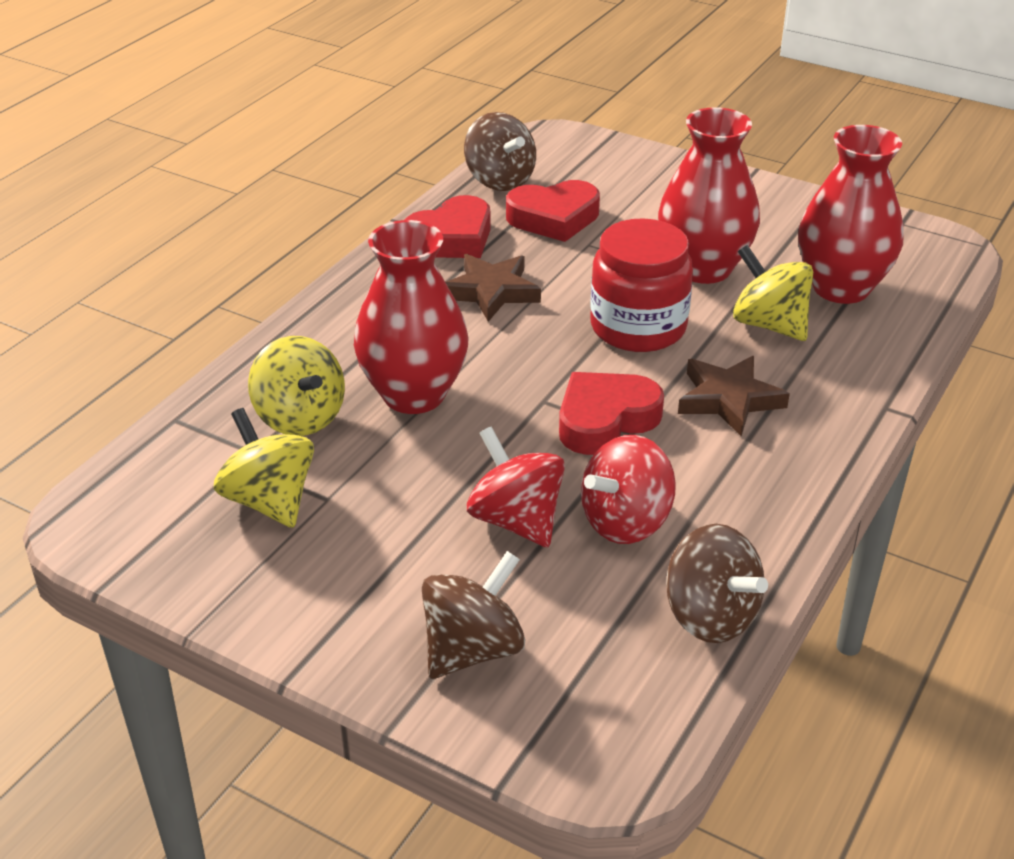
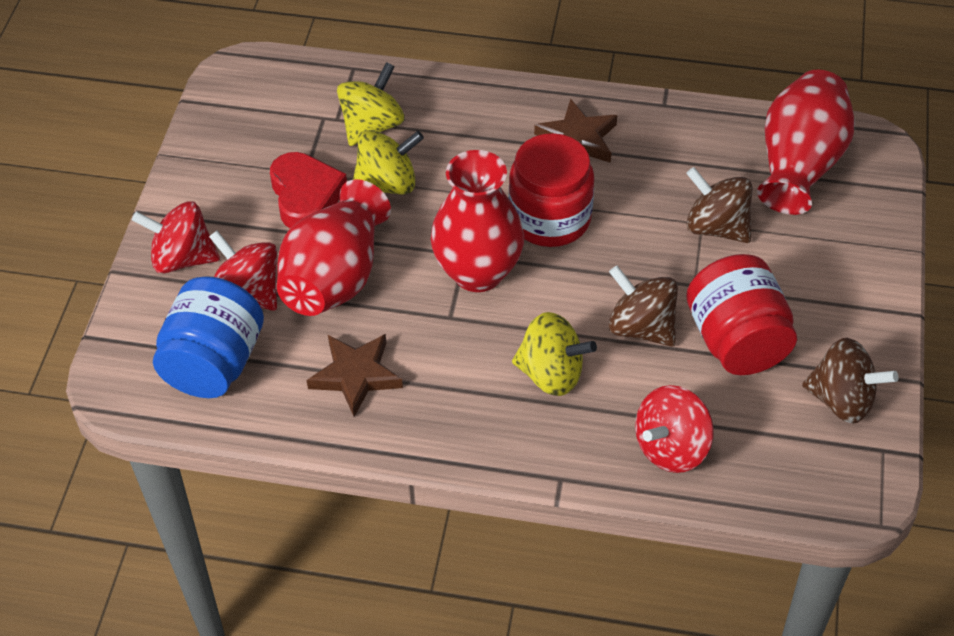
blue jar: none = 0 -> [153,276,264,398] = 1
red heart: [405,195,491,258] [506,180,600,242] [559,372,664,455] = 3 -> [270,152,347,228] = 1
red jar: [590,218,693,352] = 1 -> [509,133,594,247] [686,254,797,375] = 2
red spinning top: [467,427,565,548] [581,435,676,544] = 2 -> [132,201,220,274] [209,231,277,311] [635,385,714,473] = 3

